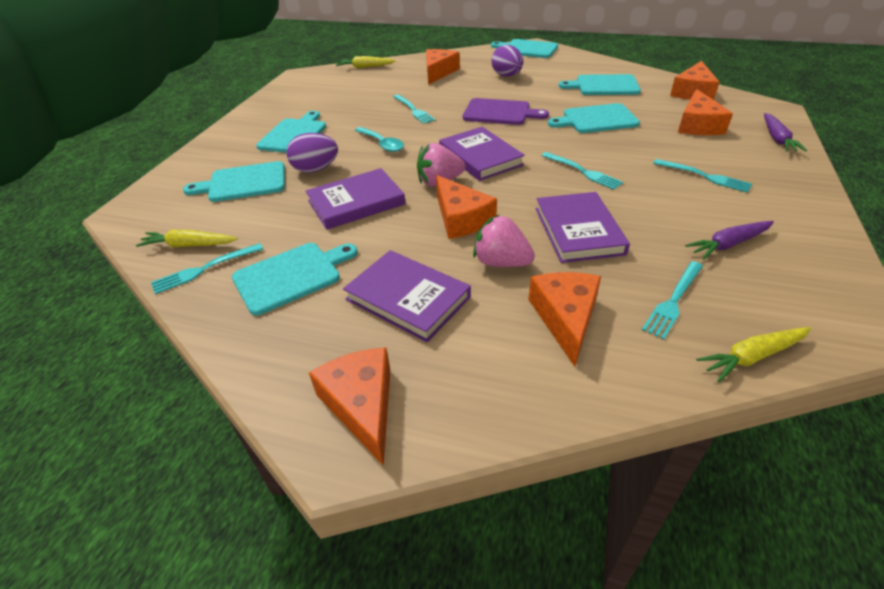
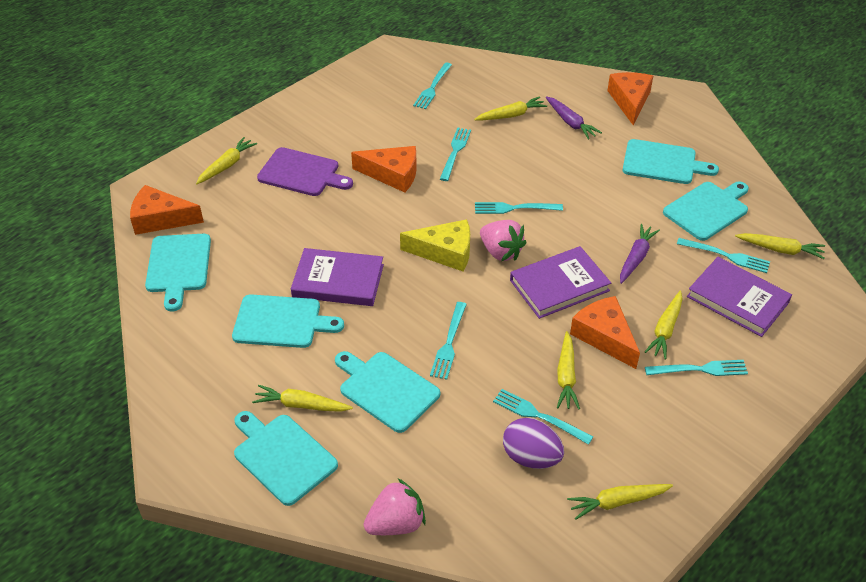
orange cheese: [309,347,390,466] [426,49,460,85] [436,175,497,239] [529,272,601,367] [670,61,719,100] [678,89,733,135] = 6 -> [130,185,204,235] [351,146,417,192] [570,296,640,369] [607,72,653,125] = 4
purple book: [306,168,406,230] [343,250,471,342] [439,127,525,181] [536,192,630,263] = 4 -> [291,248,384,306] [510,246,611,319] [687,257,792,337] = 3
purple egg: [286,133,338,173] [492,45,523,77] = 2 -> [503,418,564,469] = 1
turquoise fork: [151,243,263,294] [393,94,435,124] [541,152,623,190] [642,261,703,340] [653,159,752,193] = 5 -> [413,62,452,109] [430,302,467,380] [440,128,471,181] [475,202,563,214] [493,389,594,445] [645,360,748,376] [677,238,770,273] = 7
turquoise spoon: [355,127,404,152] = 1 -> none = 0
yellow carrot: [136,230,238,247] [336,56,396,68] [696,327,811,382] = 3 -> [196,137,257,184] [252,385,353,412] [474,96,547,120] [557,331,580,409] [567,484,673,520] [645,290,683,359] [735,233,825,259] = 7
yellow cheese: none = 0 -> [400,219,470,272] = 1

